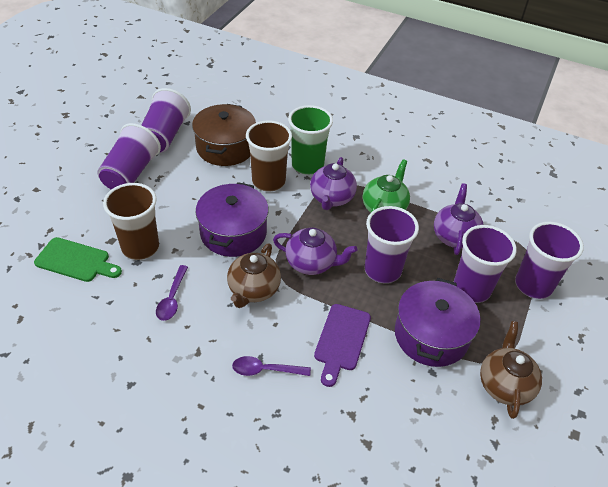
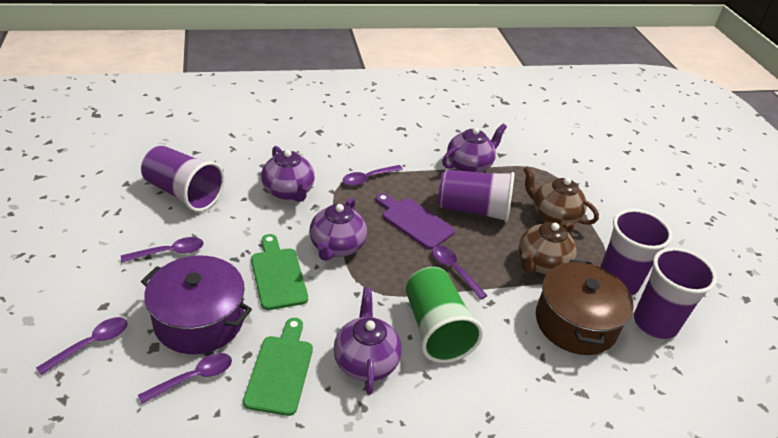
brown cup: [103,183,159,260] [246,120,292,192] = 2 -> none = 0
green cutting board: [34,237,122,282] = 1 -> [243,318,313,416] [251,234,308,310] = 2
green teapot: [363,159,410,213] = 1 -> none = 0
purple cup: [97,123,161,190] [142,88,191,153] [364,206,419,283] [454,225,517,303] [515,222,584,299] = 5 -> [141,145,225,212] [438,169,514,222] [600,209,673,296] [634,247,717,340] = 4
purple pot: [195,182,269,257] [395,278,481,367] = 2 -> [141,256,252,354] = 1
purple spoon: [156,265,188,321] [232,356,311,376] = 2 -> [36,317,127,375] [121,237,204,262] [138,353,232,404] [342,165,403,186] [432,245,488,300] = 5
purple teapot: [273,227,357,275] [310,157,357,210] [434,184,484,255] = 3 -> [261,146,315,202] [309,197,367,261] [333,287,402,395] [442,124,507,173] = 4

